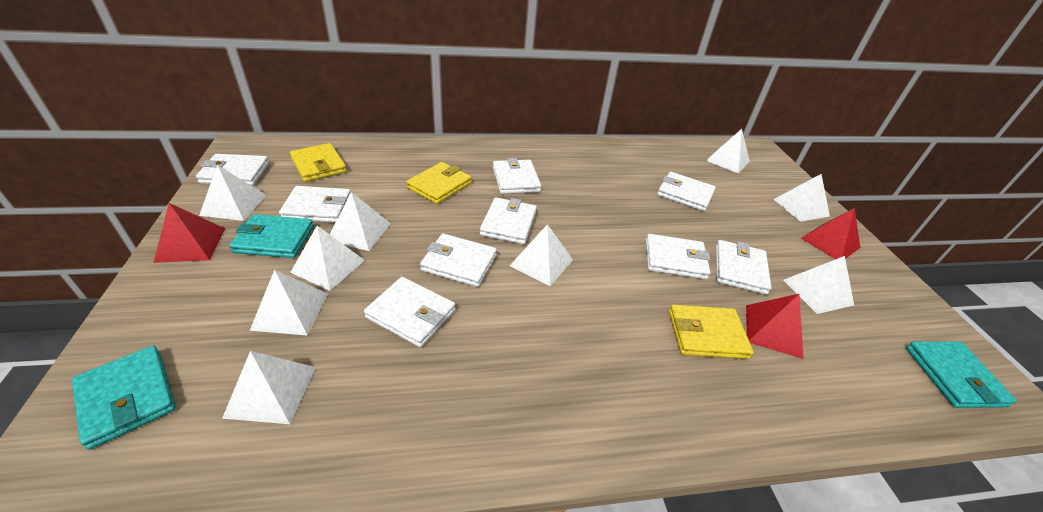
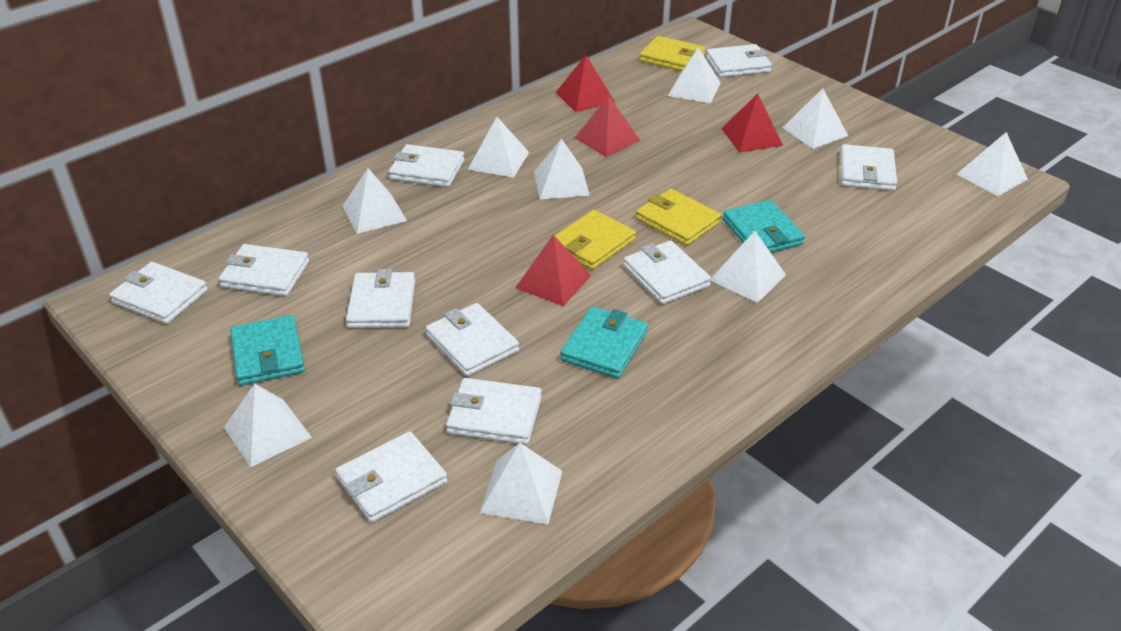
red pyramid: [154,203,225,263] [746,294,803,359] [801,208,860,259] = 3 -> [515,235,591,306] [555,55,615,112] [575,96,640,157] [721,93,783,153] = 4
white wallet: [196,154,269,186] [279,186,351,223] [364,277,455,347] [420,233,497,287] [480,197,537,244] [493,158,541,194] [646,234,711,280] [657,172,716,211] [716,240,772,295] = 9 -> [109,262,208,324] [218,244,309,296] [335,431,447,523] [346,269,415,328] [389,144,464,187] [426,303,519,376] [446,378,542,445] [623,241,711,304] [706,44,772,77] [840,144,897,191] = 10

